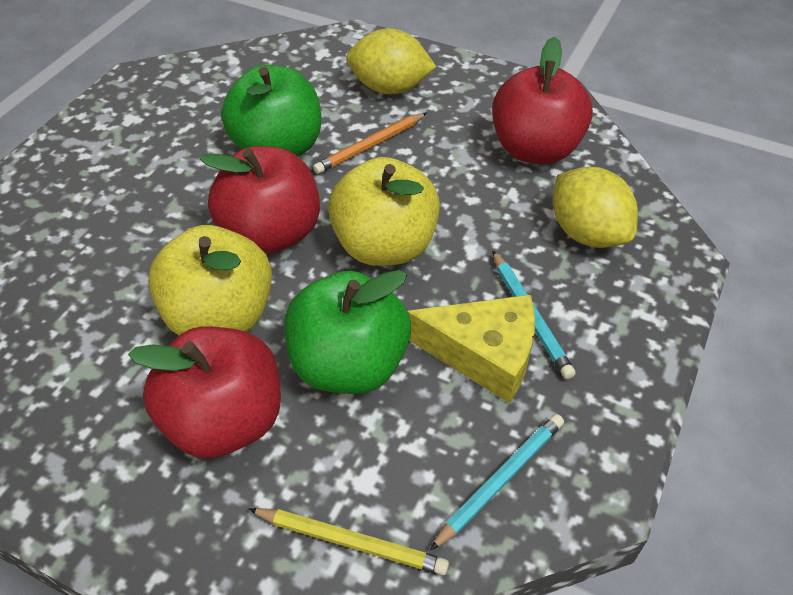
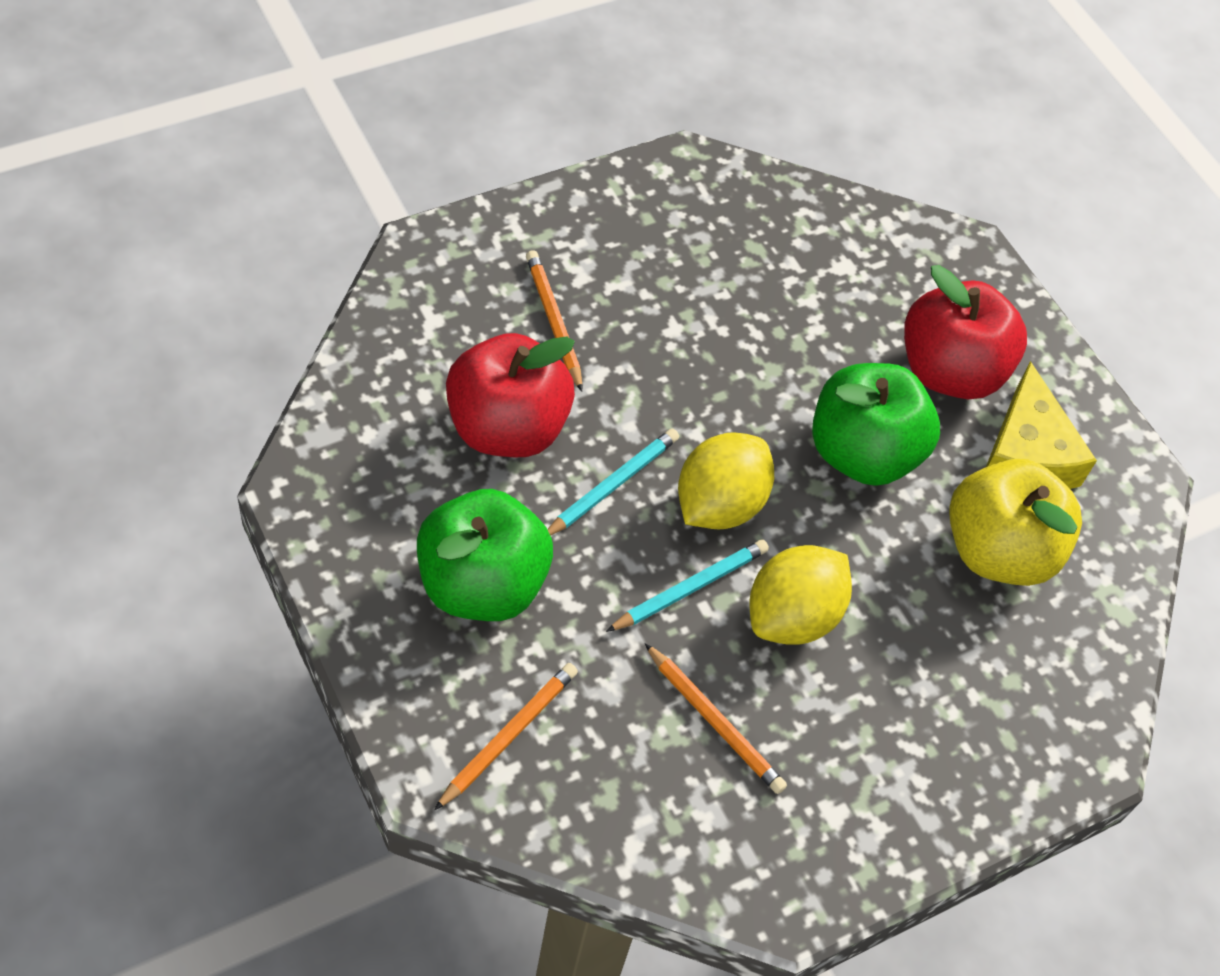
orange pencil: [313,113,427,174] = 1 -> [434,663,578,810] [526,250,582,392] [645,643,787,794] = 3
red apple: [128,326,281,459] [200,146,320,254] [492,36,593,164] = 3 -> [446,333,575,457] [904,265,1027,399] = 2
yellow apple: [148,225,272,335] [328,157,440,266] = 2 -> [949,459,1082,586] = 1
yellow pencil: [248,508,449,575] = 1 -> none = 0

